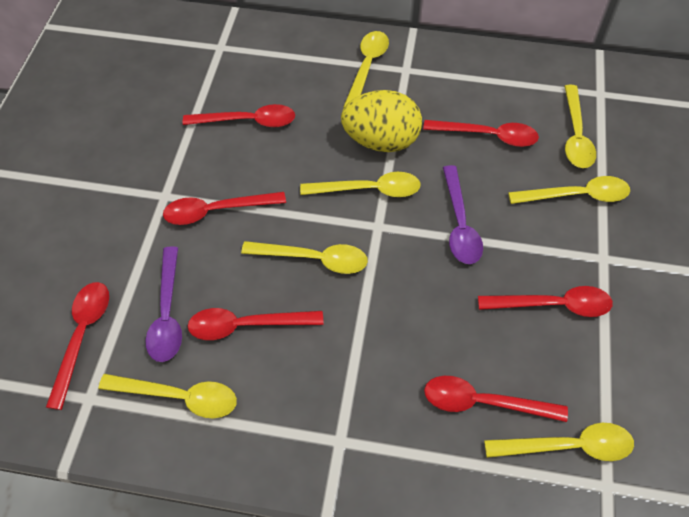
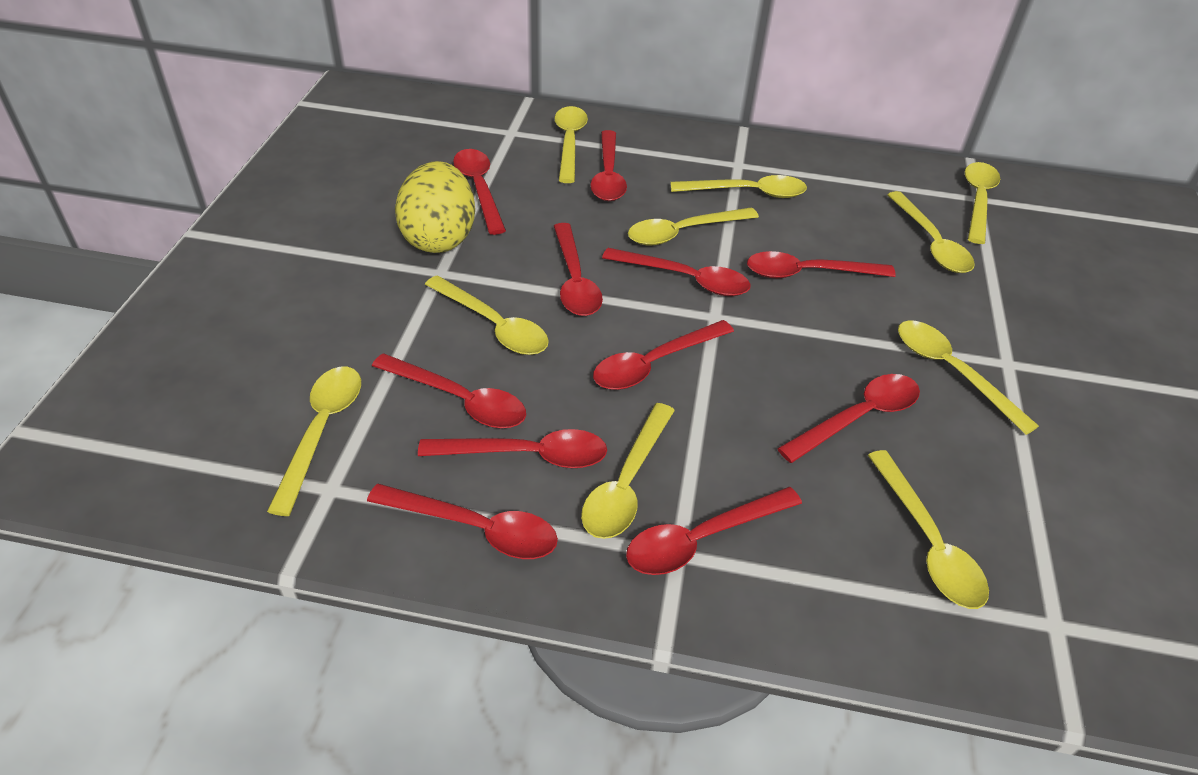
purple spoon: [145,246,182,362] [443,165,483,264] = 2 -> none = 0
red spoon: [46,282,109,410] [163,192,286,225] [183,104,295,127] [188,308,324,340] [423,120,539,147] [424,376,568,422] [478,286,613,317] = 7 -> [367,484,558,559] [372,353,526,428] [418,429,607,468] [453,149,506,235] [554,223,603,316] [590,130,627,201] [593,320,734,390] [602,248,751,296] [626,487,802,575] [747,251,896,278] [777,374,920,463] = 11
yellow spoon: [98,374,237,418] [241,241,368,274] [300,172,421,197] [343,31,389,108] [484,423,634,461] [508,176,630,204] [564,85,596,168] = 7 -> [267,367,361,516] [425,275,549,355] [554,106,588,183] [581,403,675,539] [628,207,759,245] [670,175,807,198] [868,450,989,609] [887,191,975,273] [898,320,1039,435] [965,162,1000,244] = 10

